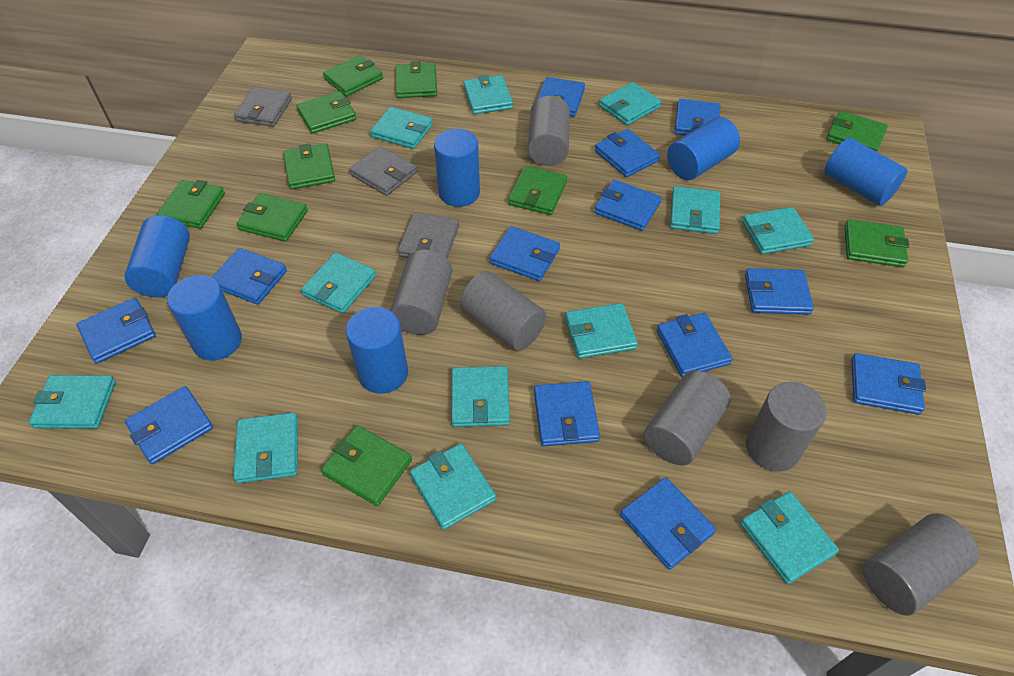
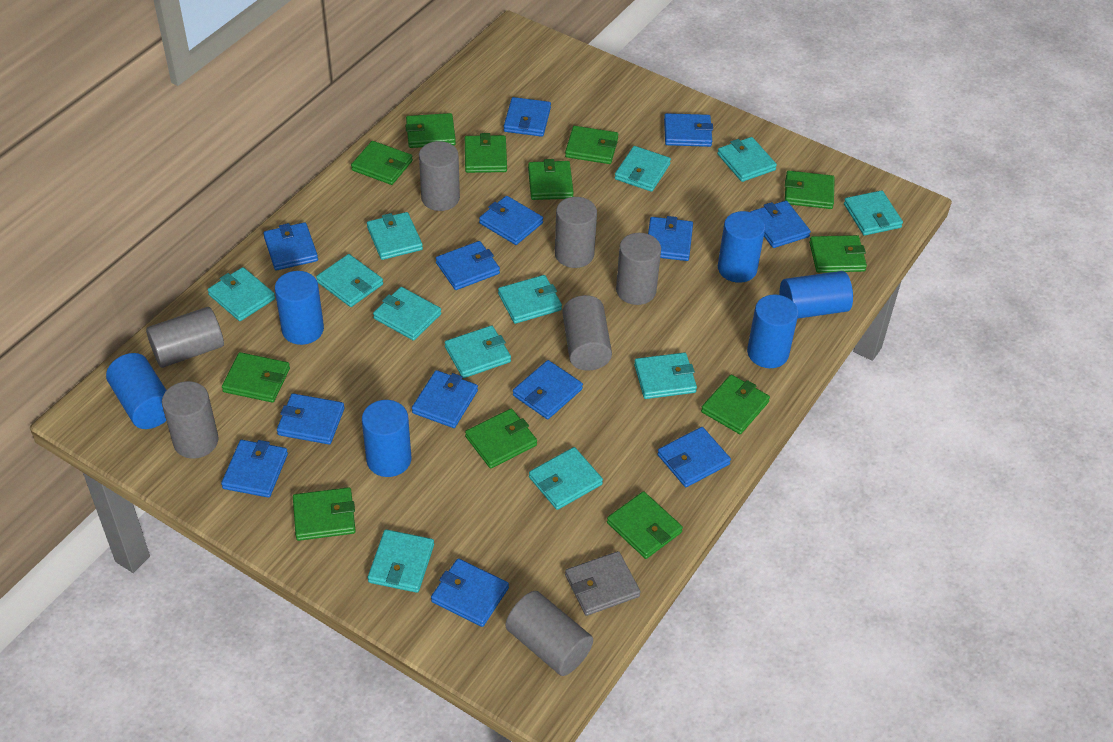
green wallet: [156,180,225,229] [236,193,308,242] [283,143,335,189] [296,91,356,134] [321,425,412,506] [323,55,383,96] [396,61,437,98] [508,166,567,215] [826,111,888,152] [844,219,909,267] = 10 -> [222,352,290,403] [293,487,356,541] [351,141,413,185] [405,113,456,148] [465,133,507,173] [465,409,537,468] [528,159,574,200] [565,126,618,164] [607,491,683,559] [701,374,770,434] [785,171,835,209] [809,235,867,273] = 12
grey cylinder: [390,250,452,335] [460,271,547,351] [528,96,570,166] [644,370,731,465] [746,382,826,472] [863,513,980,616] = 6 -> [146,307,224,368] [162,381,219,459] [419,141,460,211] [505,591,593,676] [555,197,597,268] [562,295,612,371] [616,233,661,305] = 7
grey wallet: [234,87,292,127] [349,146,417,196] [398,212,459,259] = 3 -> [565,551,641,616] = 1

